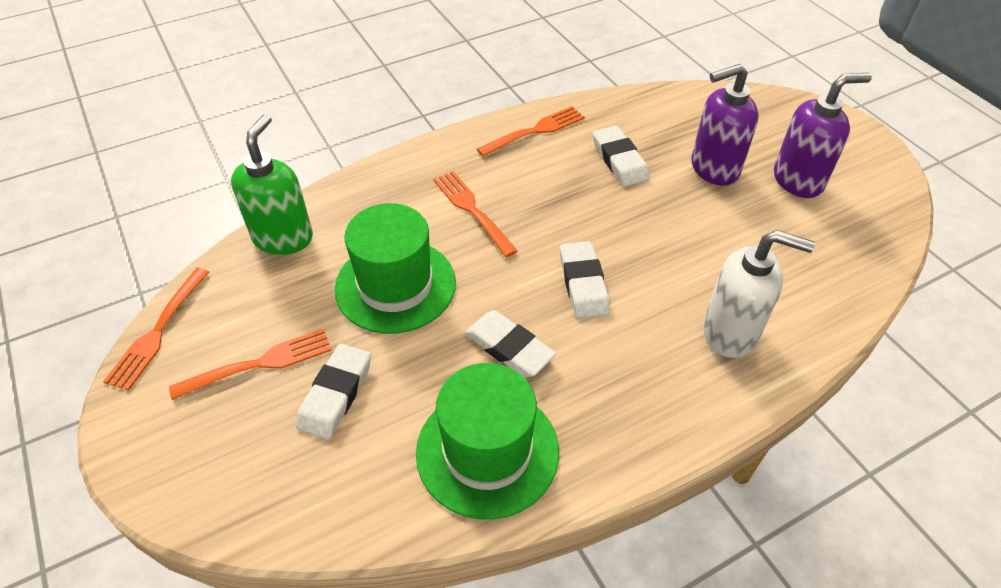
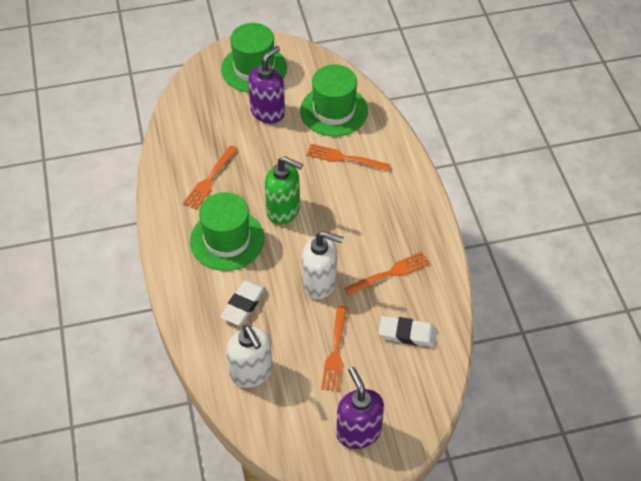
green hat: [334,203,456,334] [416,363,559,520] = 2 -> [190,192,265,271] [221,23,287,92] [300,65,368,136] = 3
white eraser: [296,344,371,440] [465,310,556,377] [560,241,610,319] [593,126,650,187] = 4 -> [220,280,266,326] [379,316,437,347] = 2
white soap dispenser: [703,230,815,358] = 1 -> [226,325,273,388] [302,231,344,299] = 2

